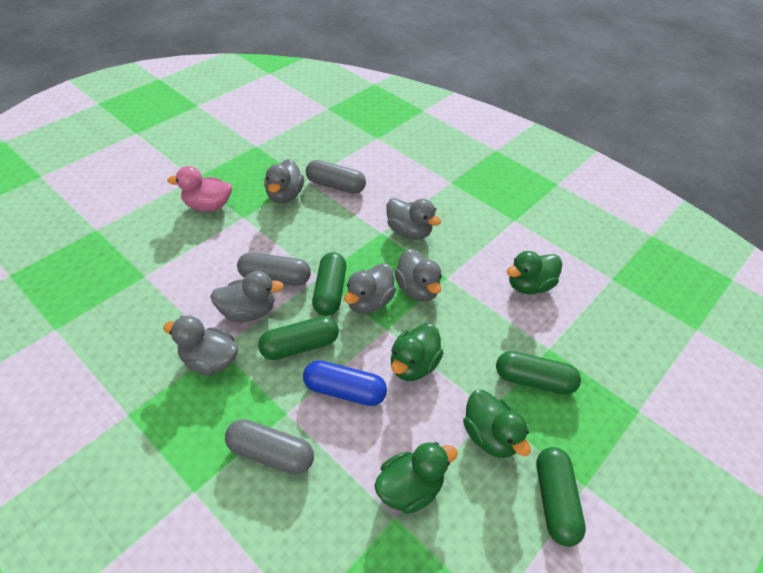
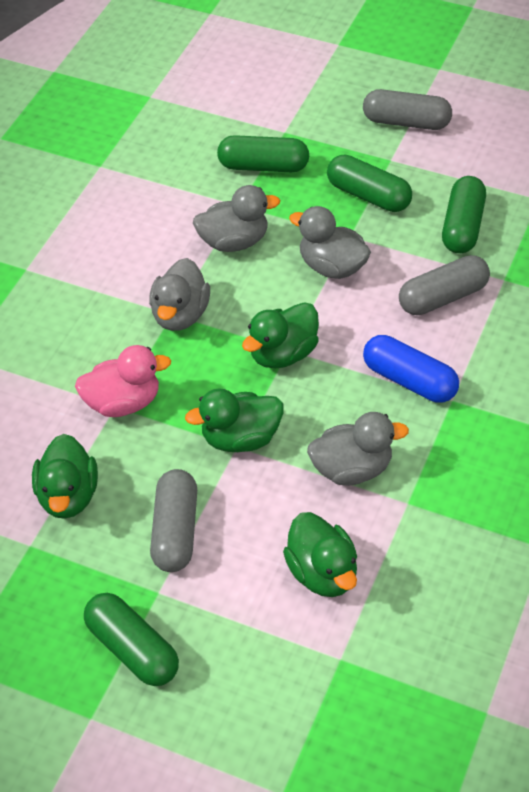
grey duck: [163,316,238,375] [210,271,284,322] [264,159,304,204] [344,263,396,314] [386,198,441,240] [394,249,442,302] = 6 -> [149,258,210,331] [193,185,280,252] [289,206,371,279] [307,412,409,486] = 4

